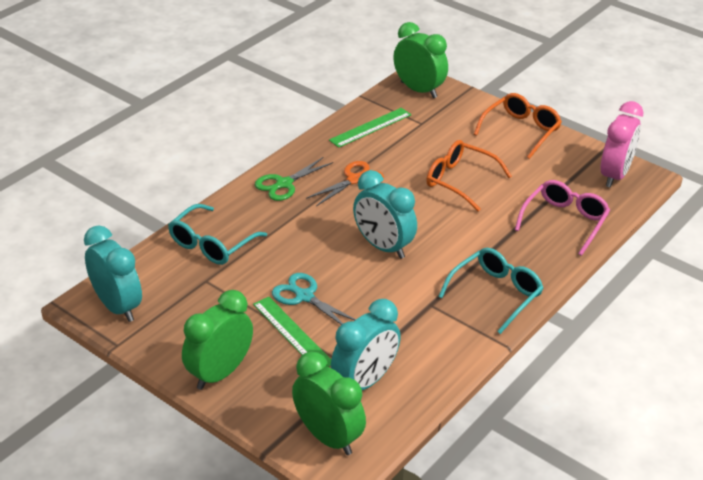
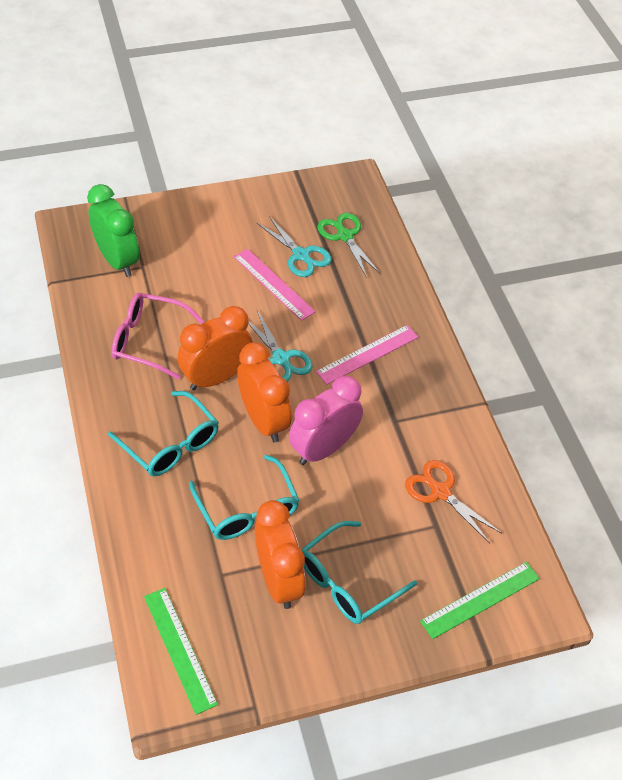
green clock: [182,290,253,390] [292,352,366,455] [393,22,448,98] = 3 -> [87,184,139,277] = 1
orange clock: none = 0 -> [178,306,252,390] [237,342,292,443] [255,500,305,609] = 3
orange glasses: [426,140,512,212] [474,93,562,159] = 2 -> none = 0
pink ruler: none = 0 -> [234,249,316,321] [316,325,418,385] = 2
turquoise clock: [84,225,142,322] [331,299,401,390] [353,170,417,259] = 3 -> none = 0
turquoise glasses: [168,204,267,265] [438,248,544,334] = 2 -> [108,391,219,476] [189,455,300,540] [301,521,417,624] = 3
turquoise scissors: [272,273,356,325] = 1 -> [248,310,313,382] [257,216,332,277] = 2

